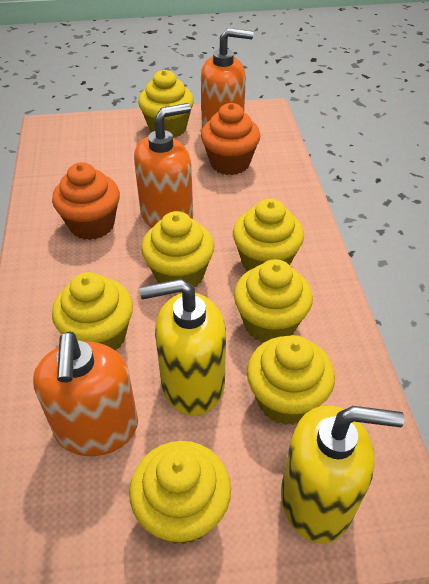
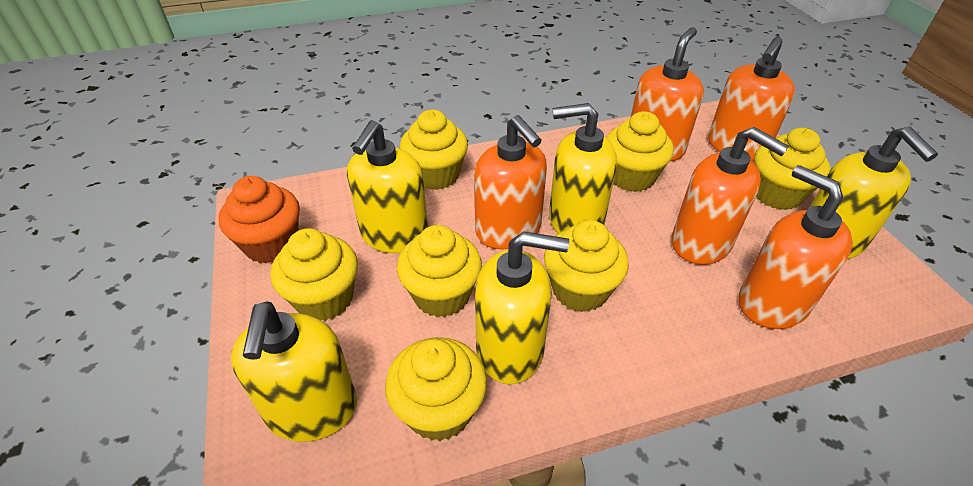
orange cupcake: [52,162,120,240] [201,103,260,175] = 2 -> [218,176,300,264] = 1
orange soap dispenser: [33,331,138,456] [134,103,193,228] [201,28,253,129] = 3 -> [474,115,547,249] [630,27,704,161] [672,127,789,265] [708,37,795,160] [739,165,853,329] = 5
yellow soap dispenser: [139,279,226,416] [281,405,404,544] = 2 -> [231,301,357,442] [347,120,428,254] [475,231,569,384] [549,103,617,233] [809,126,938,259] = 5

